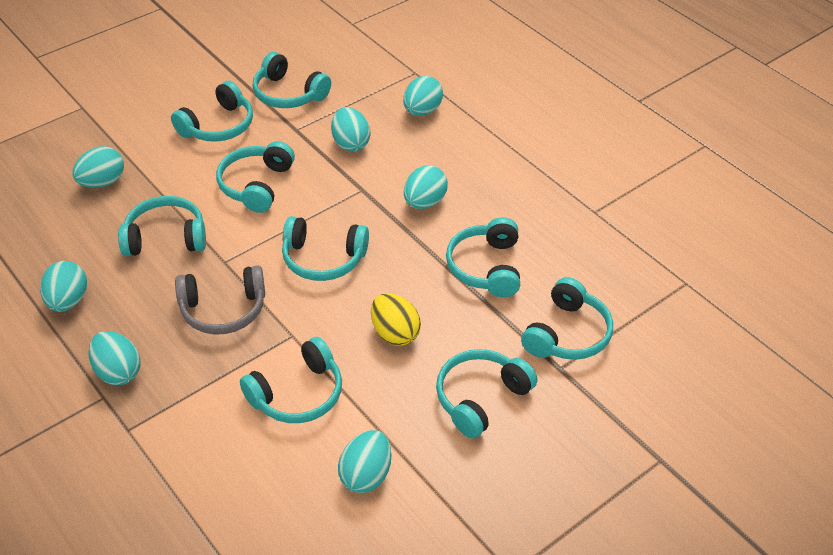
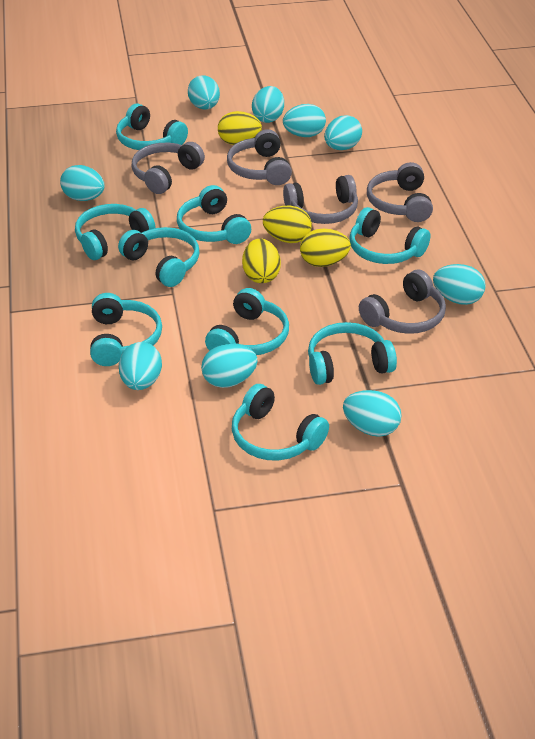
grey headphones: [175,265,265,335] = 1 -> [131,142,205,194] [227,129,292,185] [283,175,358,224] [359,270,446,334] [367,162,433,222] = 5
turquoise egg: [40,261,87,312] [73,146,124,188] [88,331,140,385] [331,107,370,152] [338,430,391,493] [403,76,443,116] [404,165,448,209] = 7 -> [60,165,105,201] [119,342,162,390] [188,75,220,109] [201,344,258,388] [252,86,284,123] [283,104,326,137] [324,115,362,150] [343,390,402,437] [433,264,486,305] = 9
yellow egg: [371,293,421,346] = 1 -> [218,111,262,145] [242,239,281,283] [263,206,312,243] [300,229,351,267] = 4

